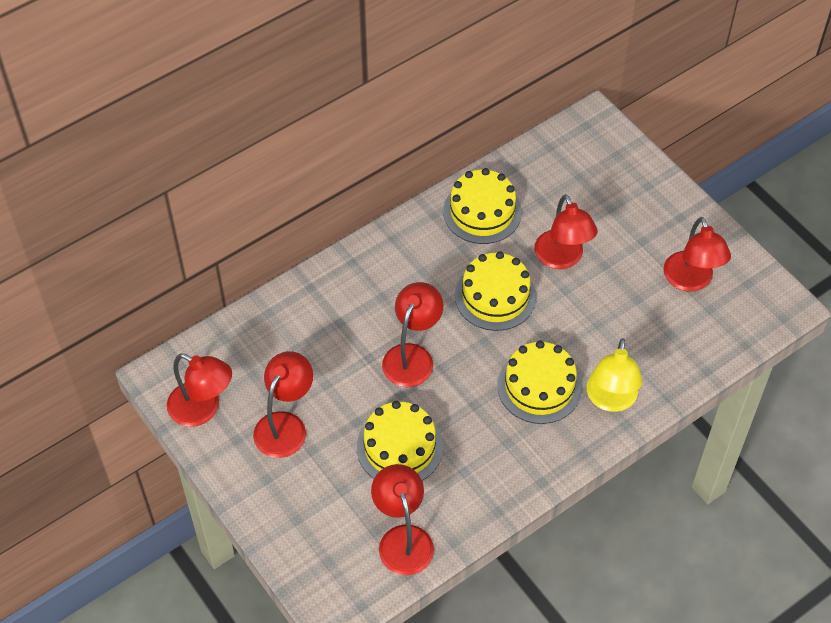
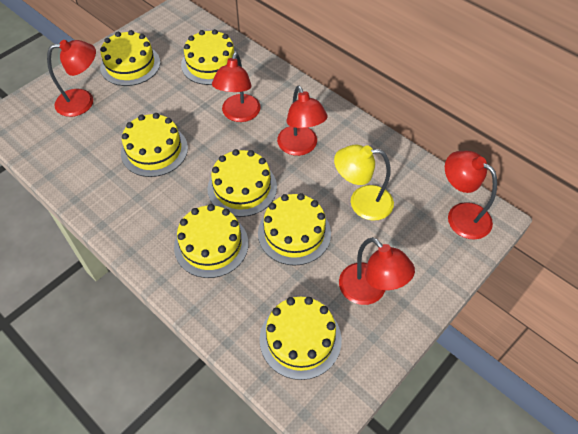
red lamp: [167,353,232,427] [253,351,313,458] [371,464,434,575] [382,282,443,387] [534,194,598,269] [664,217,731,292] = 6 -> [47,40,96,117] [212,52,261,122] [277,85,328,156] [339,237,415,305] [445,151,497,239] = 5
yellow cake: [357,401,443,481] [443,168,522,244] [455,251,536,331] [497,341,582,424] = 4 -> [100,30,160,86] [121,113,188,177] [174,204,248,278] [181,29,236,85] [207,149,277,217] [258,193,331,266] [260,297,342,380] = 7

